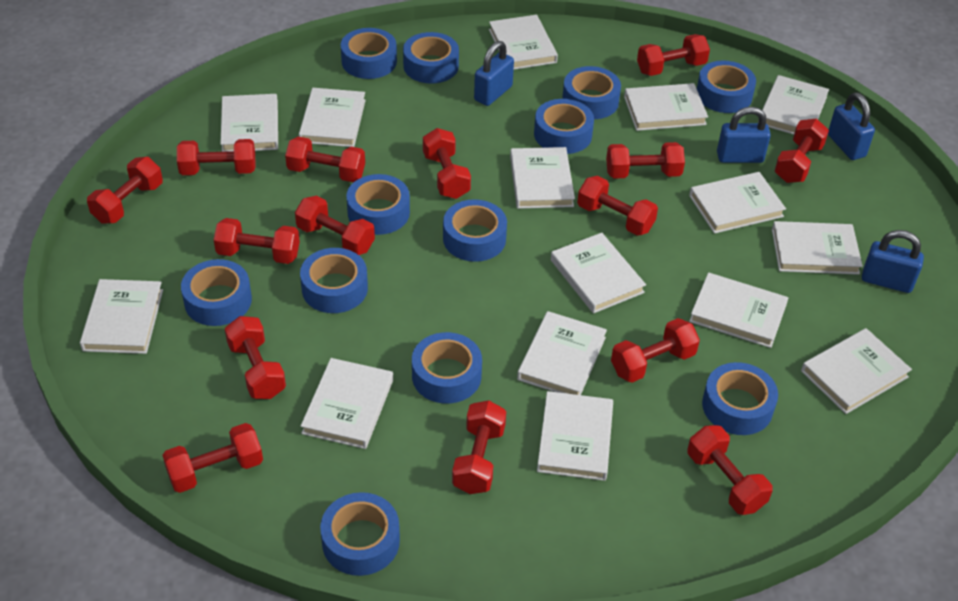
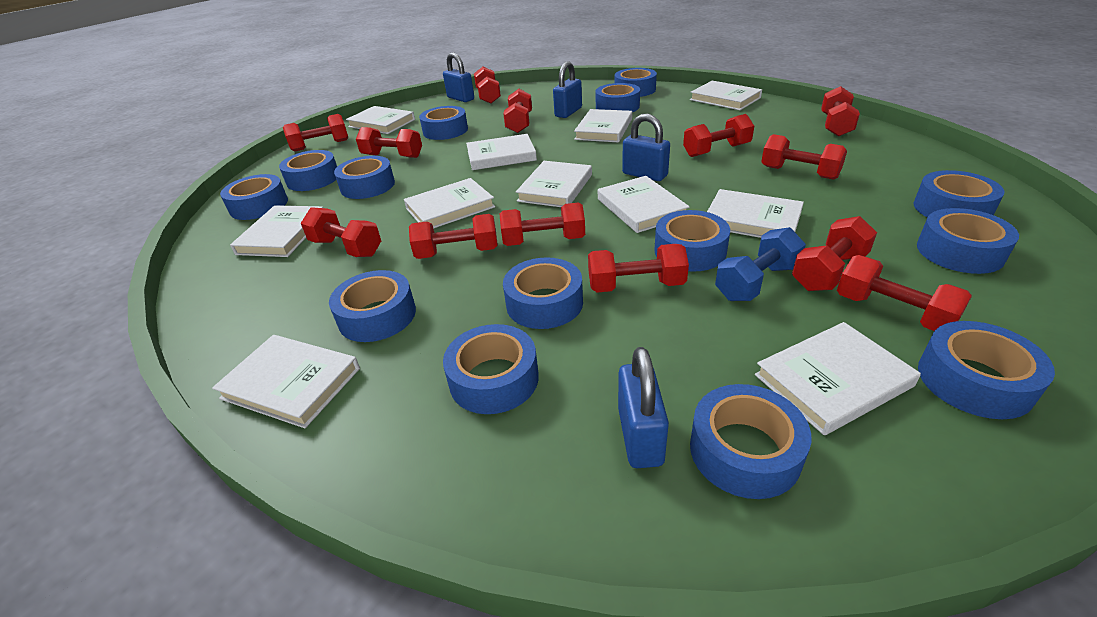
blue dumbbell: none = 0 -> [715,227,806,301] = 1
blue tape: [181,259,252,326] [300,248,368,313] [320,492,400,576] [341,28,397,79] [346,174,410,235] [403,32,459,83] [412,332,482,404] [443,199,507,262] [534,99,594,154] [562,66,621,119] [697,60,756,113] [702,362,778,435] = 12 -> [220,174,288,220] [279,150,337,191] [329,270,416,342] [334,156,395,199] [419,106,468,140] [443,324,539,414] [503,257,583,329] [595,83,640,112] [615,68,657,97] [654,210,730,272] [690,384,812,499] [914,170,1005,217] [917,208,1019,274] [918,321,1055,419] = 14
red dumbbell: [87,157,163,224] [162,423,263,493] [177,139,255,175] [214,218,300,264] [225,316,286,399] [285,137,365,182] [295,196,375,255] [423,128,471,199] [452,401,506,494] [577,176,658,236] [606,142,685,179] [611,318,700,383] [637,34,710,76] [688,425,773,515] [775,119,829,183] = 15 -> [283,114,348,151] [301,207,381,257] [356,127,422,158] [409,214,498,259] [474,67,501,103] [500,202,585,246] [503,89,532,133] [588,244,689,293] [683,114,754,157] [761,134,847,180] [792,216,877,291] [821,86,860,137] [837,255,972,331] = 13
white book: [80,279,163,354] [220,94,278,152] [299,88,366,147] [301,358,393,449] [489,15,558,70] [510,147,575,209] [517,311,607,395] [537,391,613,481] [551,233,646,313] [624,83,708,131] [689,172,786,234] [689,273,789,348] [758,75,829,134] [772,221,863,275] [801,328,912,414] = 15 -> [212,335,360,428] [230,205,323,257] [346,106,415,134] [404,178,495,229] [466,134,537,170] [516,161,592,207] [574,109,632,142] [598,176,690,233] [690,81,762,110] [707,189,804,238] [755,322,921,435] = 11

